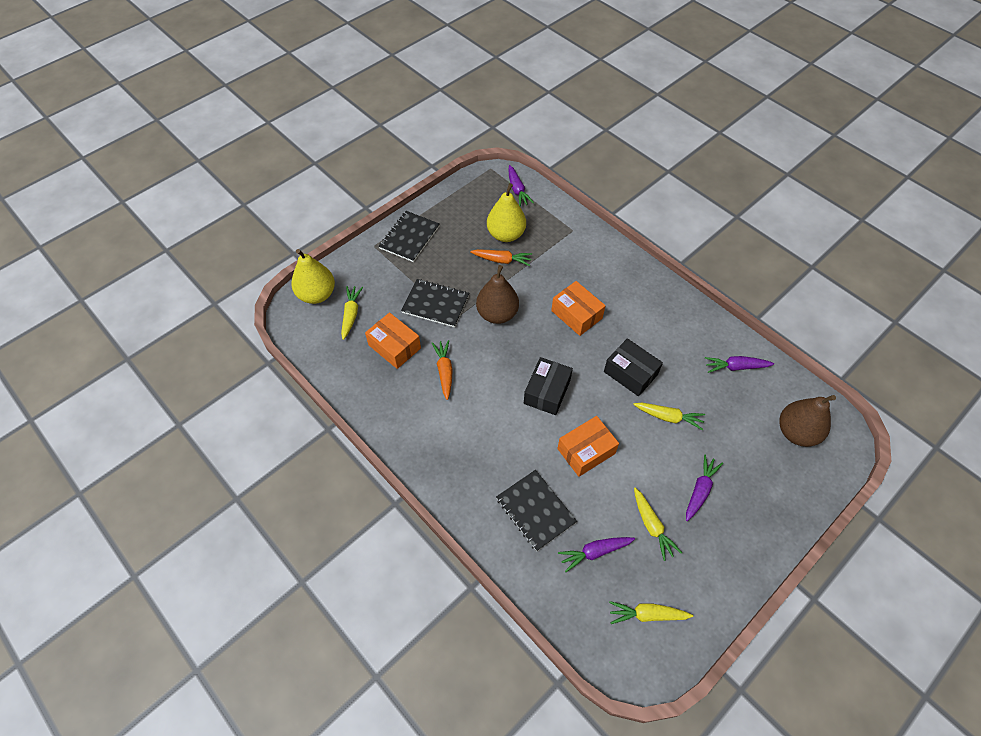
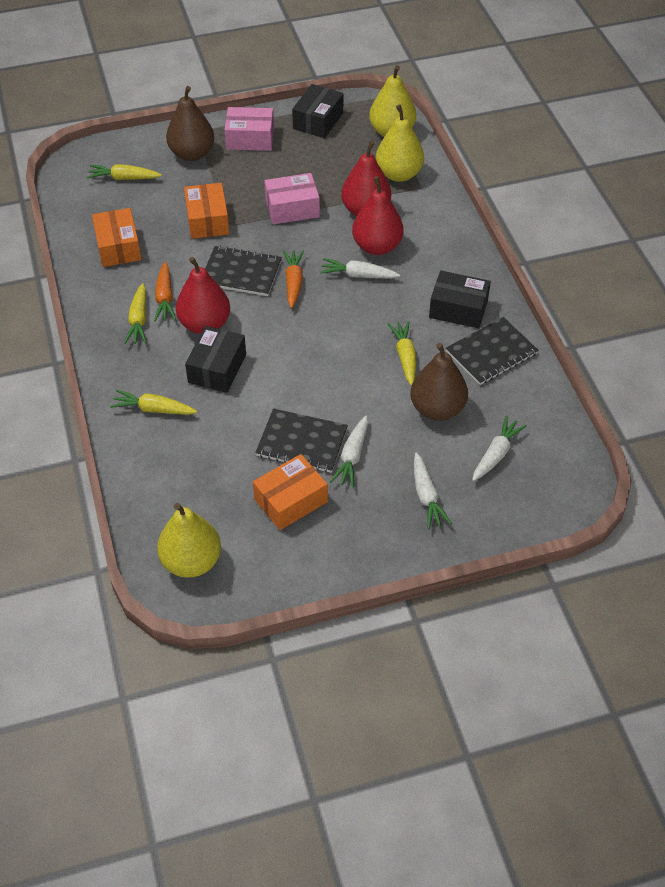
black box: [524,357,573,415] [604,338,663,396] = 2 -> [185,326,246,393] [292,84,343,138] [429,271,491,328] = 3
pink box: none = 0 -> [225,107,274,151] [264,173,320,224] = 2
purple carrot: [508,165,534,207] [558,537,635,572] [686,455,723,521] [705,356,774,373] = 4 -> none = 0
red pear: none = 0 -> [176,257,230,334] [341,141,391,216] [352,176,403,255] = 3
white carrot: none = 0 -> [320,258,400,279] [330,416,368,488] [414,453,452,529] [472,416,527,481] = 4
yellow pear: [291,249,335,304] [487,183,526,242] = 2 -> [157,503,221,578] [369,65,416,137] [376,104,424,182] = 3

